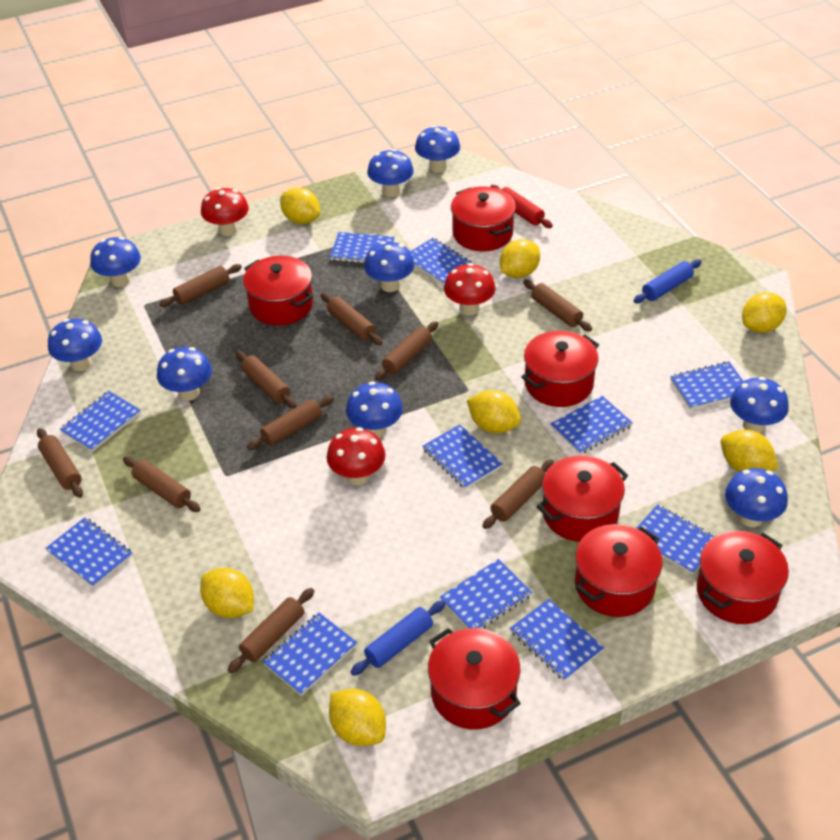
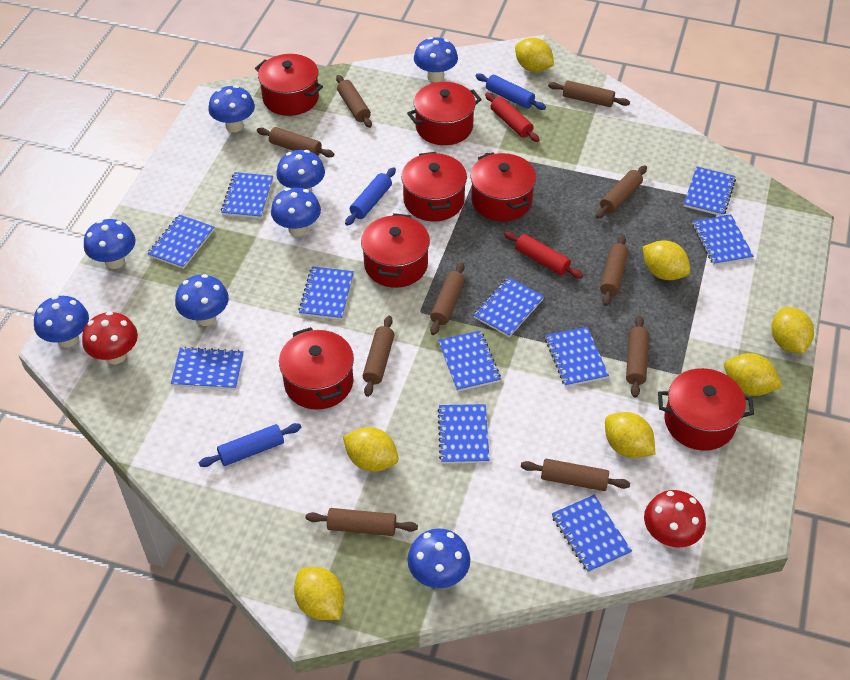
blue mushroom: [48,319,102,371] [90,237,141,287] [157,347,212,401] [346,381,403,437] [364,241,415,292] [367,149,414,197] [415,125,460,173] [725,468,788,527] [730,377,789,433] = 9 -> [34,296,89,348] [84,219,136,269] [175,274,229,326] [208,85,255,132] [271,187,321,236] [276,150,325,192] [408,528,470,588] [414,37,458,82] = 8
blue rolling pin: [351,600,445,676] [634,259,702,303] = 2 -> [199,423,301,467] [345,167,396,226] [475,73,546,110] = 3
red mushroom: [201,187,249,236] [326,427,386,485] [444,263,495,315] = 3 -> [82,312,138,364] [644,490,706,547] = 2
red rolling pin: [490,185,553,228] = 1 -> [485,93,539,142] [504,231,583,279] = 2

